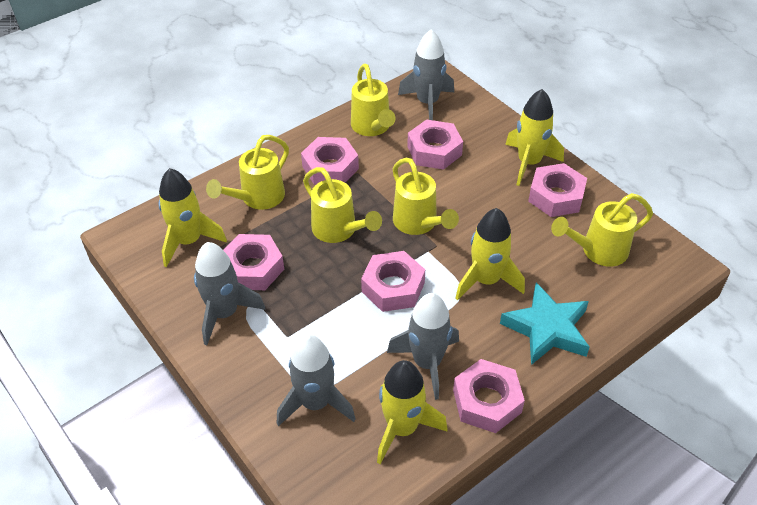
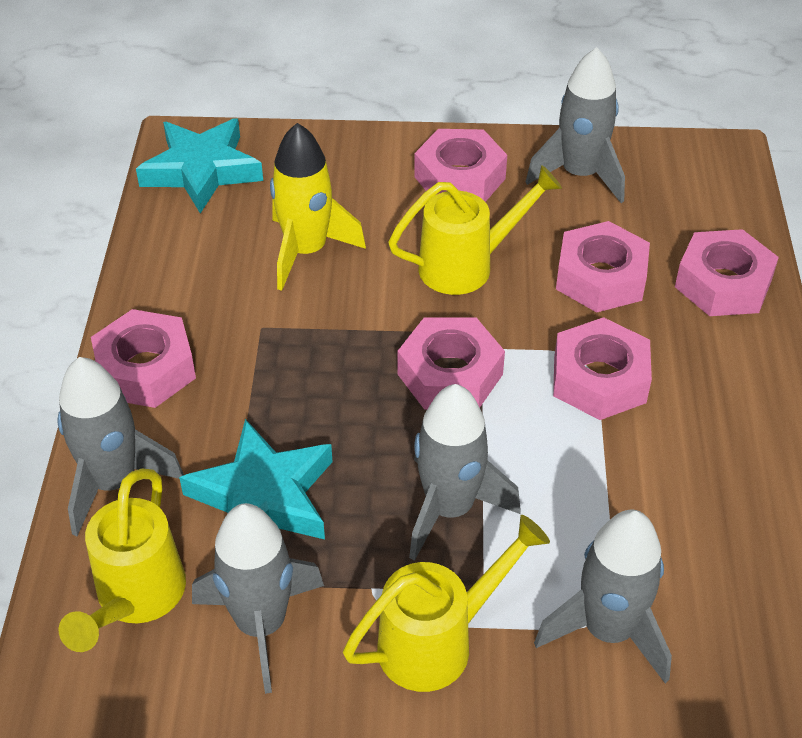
grey rocket: [194,242,265,345] [277,334,356,426] [387,293,459,400] [398,29,454,120] = 4 -> [58,357,184,536] [192,503,324,694] [409,384,521,561] [526,47,625,203] [534,510,672,683] = 5
turquoise star: [500,282,590,365] = 1 -> [136,118,263,214] [179,419,332,539] = 2
yellow rocket: [158,168,227,267] [377,360,447,464] [455,208,525,301] [505,89,564,186] = 4 -> [270,123,366,291] = 1
yellow watering can: [206,135,289,210] [303,167,382,243] [351,64,396,136] [393,158,459,235] [551,193,653,267] = 5 -> [58,469,186,652] [343,515,550,692] [388,165,562,295] = 3

